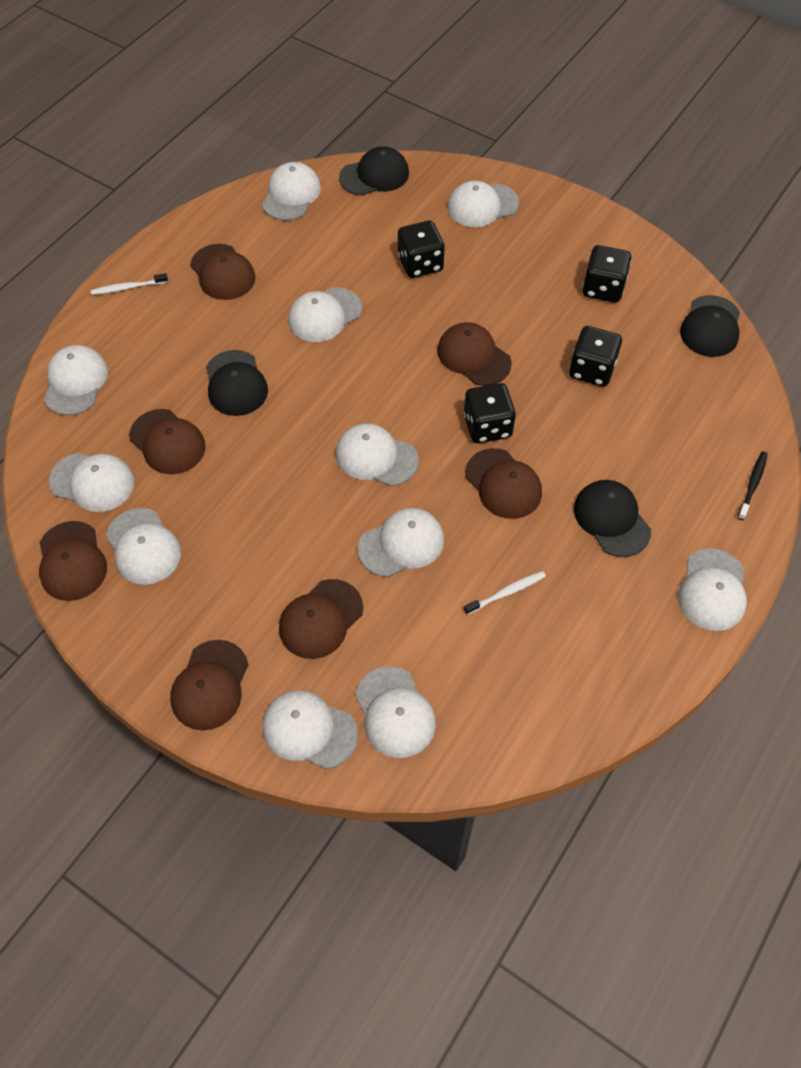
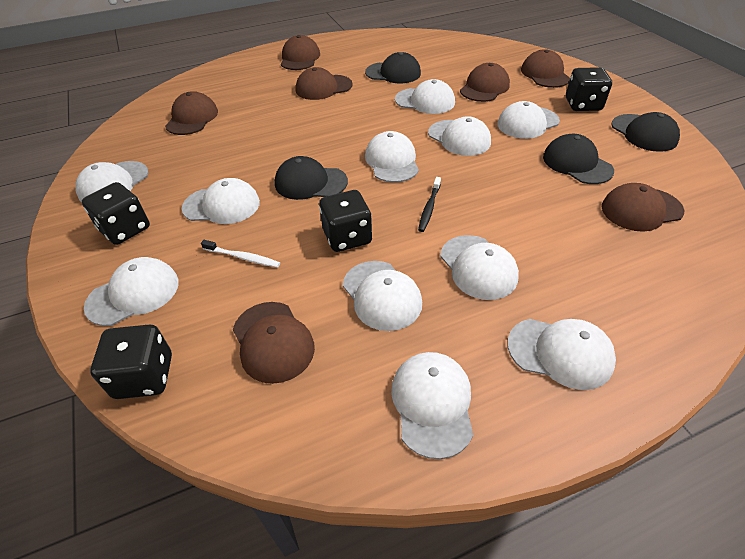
white toothbrush: [91,273,168,295] [464,571,546,615] = 2 -> [201,240,280,268] = 1

